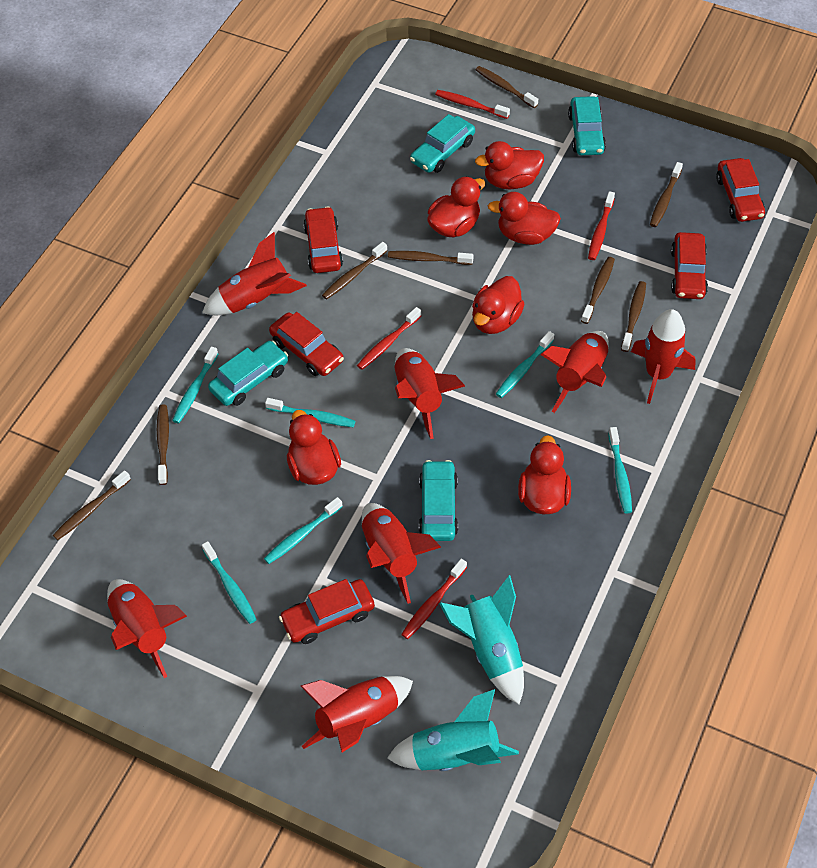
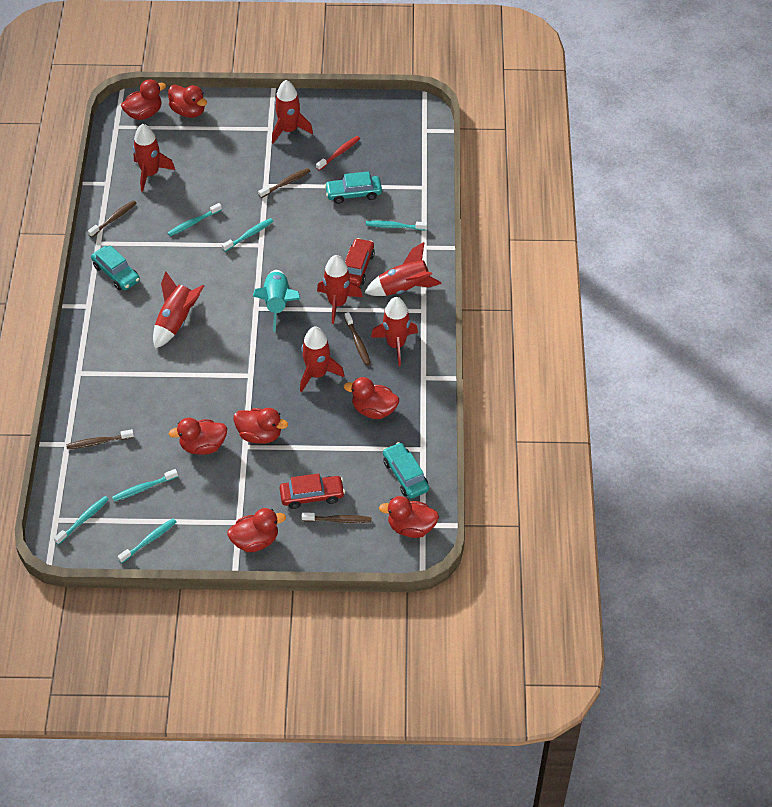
brown toothbrush: [53,470,131,540] [157,404,169,485] [322,242,387,299] [388,251,473,265] [476,66,538,108] [581,257,615,324] [621,281,646,352] [650,162,683,227] = 8 -> [66,429,134,449] [88,200,136,237] [258,168,310,198] [302,512,372,523] [344,312,371,365] = 5
red car: [269,312,344,376] [279,579,375,644] [303,206,343,273] [671,232,708,299] [716,158,765,222] = 5 -> [280,473,345,509] [345,238,375,287] = 2
red duck: [287,410,341,485] [427,176,486,237] [472,276,524,334] [475,141,544,189] [488,192,561,245] [518,435,571,514] = 6 -> [121,79,166,120] [168,85,207,118] [169,418,227,455] [227,508,286,552] [233,408,288,444] [344,377,399,419] [379,496,439,538] = 7
red toothbrush: [357,307,421,370] [401,559,467,639] [435,90,510,119] [588,191,615,260] = 4 -> [316,136,360,171] = 1
turquoise car: [208,341,288,406] [410,114,475,173] [419,460,458,541] [568,96,606,155] = 4 -> [91,245,140,290] [325,171,382,204] [383,442,429,499] = 3
turquoise rocket: [387,689,519,771] [439,575,524,705] = 2 -> [253,270,300,332] = 1

